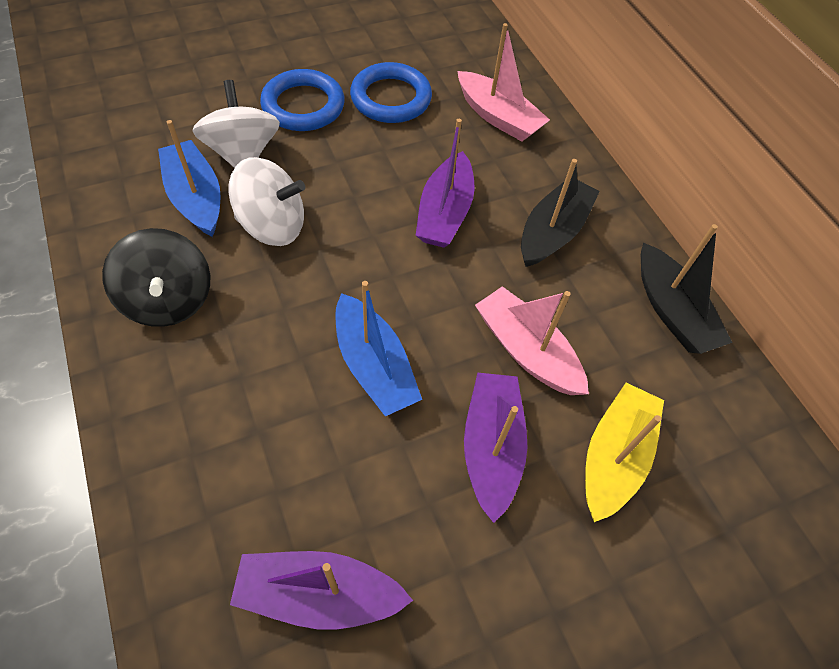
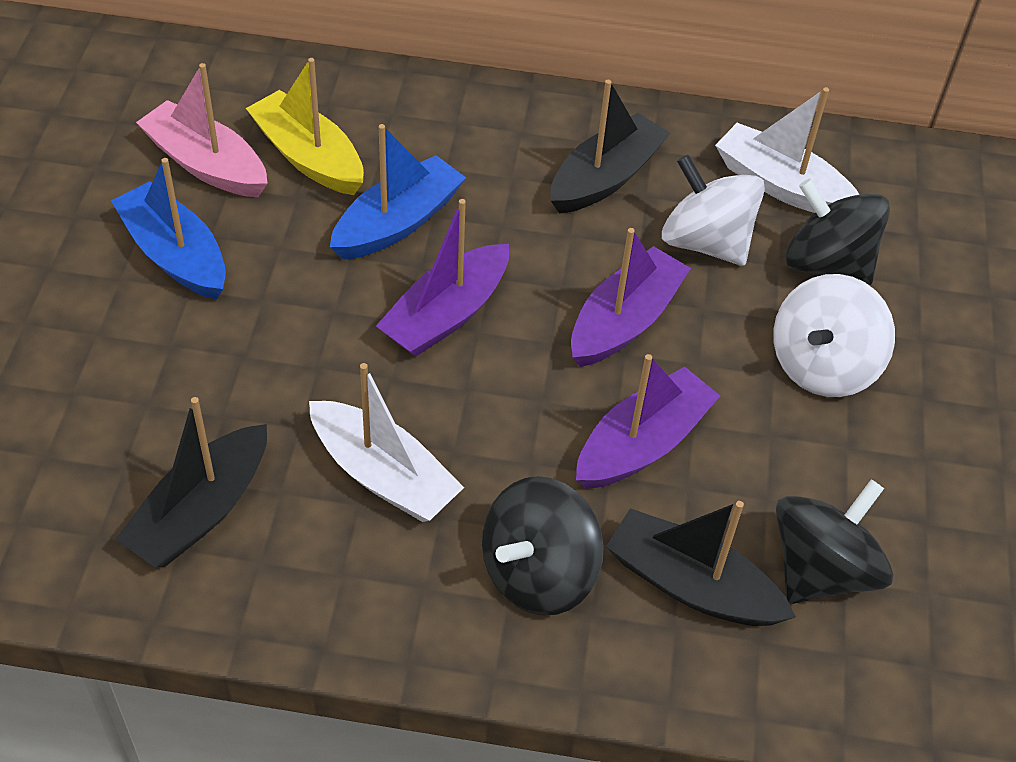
black boat: [521,159,600,267] [641,224,733,354] = 2 -> [115,397,267,567] [551,80,671,214] [606,501,796,626] = 3
black spinning top: [102,228,210,327] = 1 -> [482,476,604,616] [776,479,894,604] [786,179,890,285] = 3
blue ring: [260,69,345,131] [350,62,432,123] = 2 -> none = 0
pink boat: [458,23,550,142] [475,286,589,395] = 2 -> [136,63,268,197] = 1
white boat: none = 0 -> [309,363,464,522] [715,87,859,213] = 2

